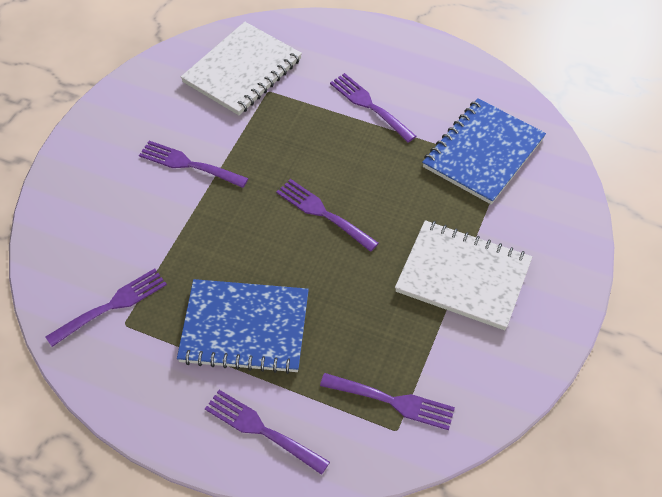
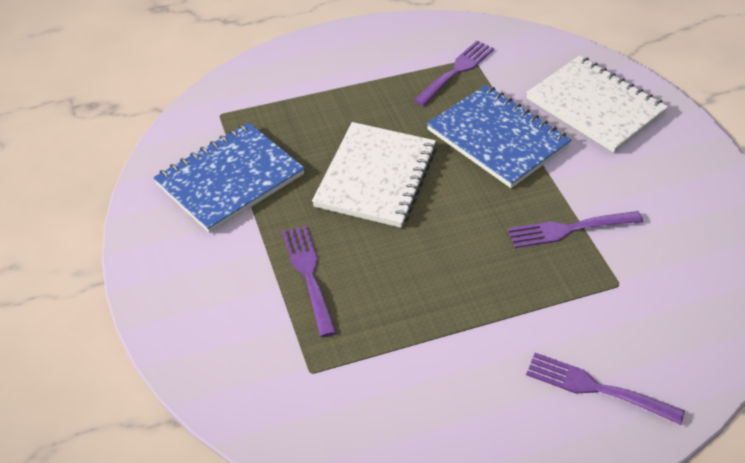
purple fork: [45,268,167,347] [139,141,249,188] [205,390,330,475] [276,179,379,252] [320,373,455,430] [330,73,416,143] = 6 -> [282,226,336,337] [414,41,494,106] [508,211,643,248] [526,353,685,425] = 4

